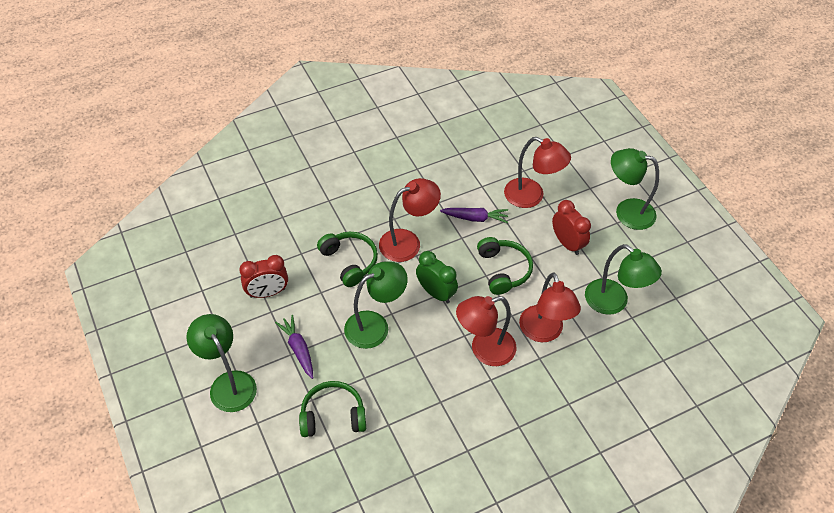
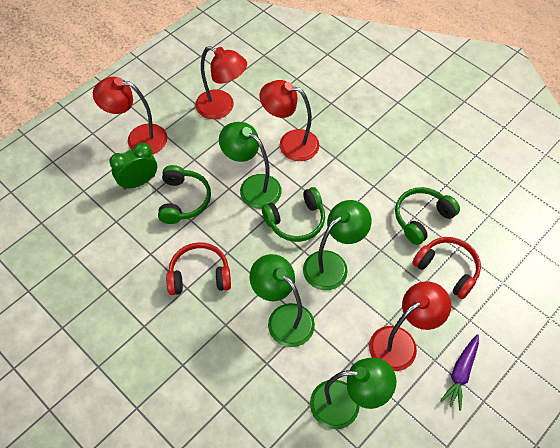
purple carrot: [275,315,313,379] [440,208,508,223] = 2 -> [440,334,479,411] = 1
red clock: [239,255,288,298] [552,200,591,255] = 2 -> none = 0
red headphones: none = 0 -> [166,242,231,295] [412,237,481,299] = 2

